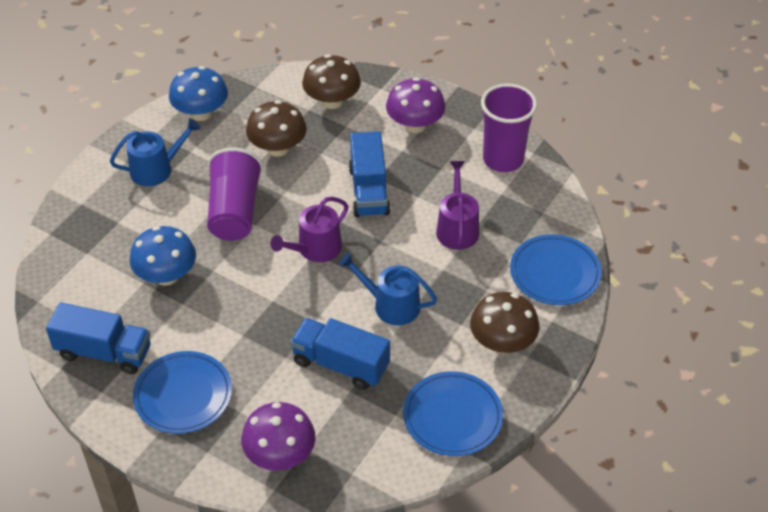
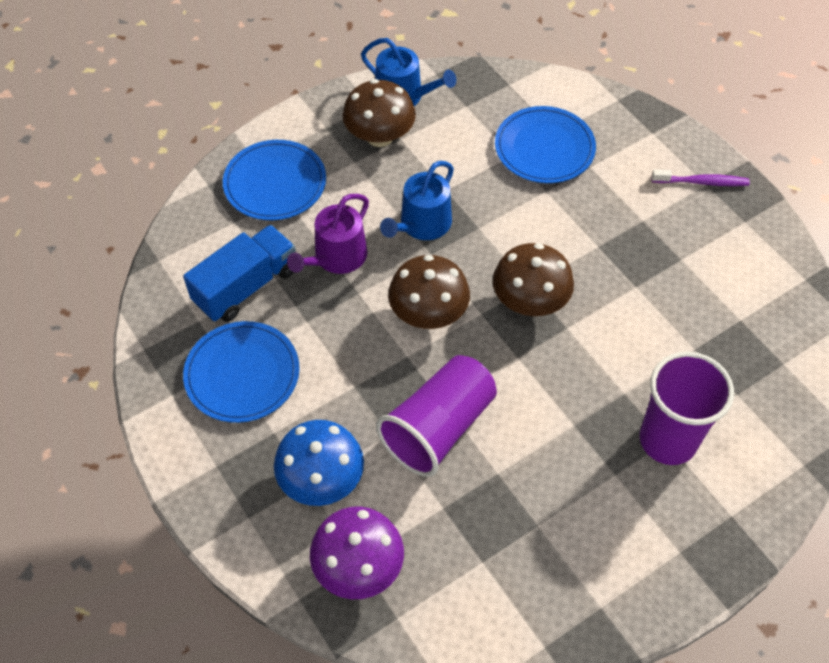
blue mushroom: [130,226,196,286] [169,66,228,121] = 2 -> [274,420,364,506] = 1
blue truck: [46,303,151,374] [290,318,390,390] [349,131,390,217] = 3 -> [183,225,296,322] = 1
purple mushroom: [241,402,315,471] [386,77,445,133] = 2 -> [310,507,404,599] = 1
purple toothbrush: none = 0 -> [652,169,750,186] = 1
purple watering can: [270,197,349,262] [436,161,479,250] = 2 -> [287,194,369,274] = 1

